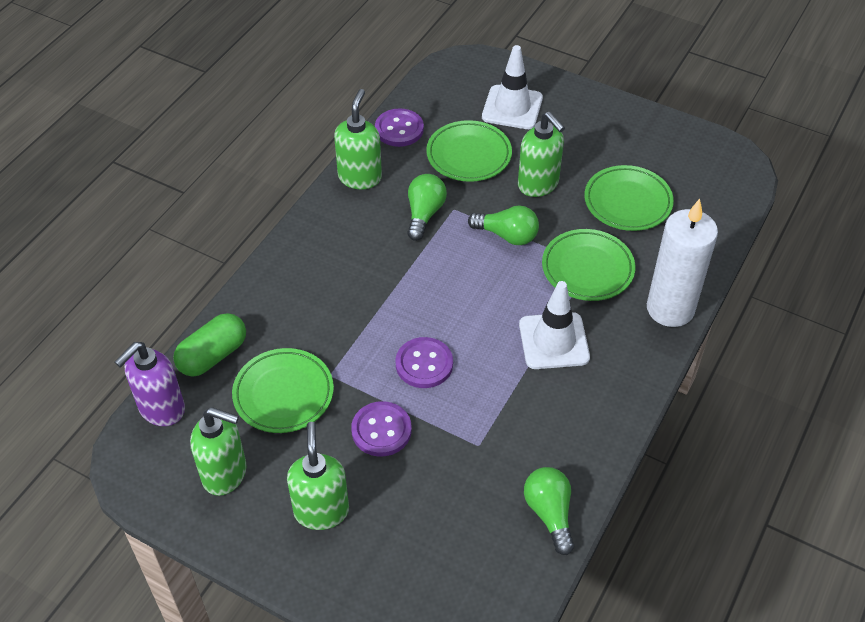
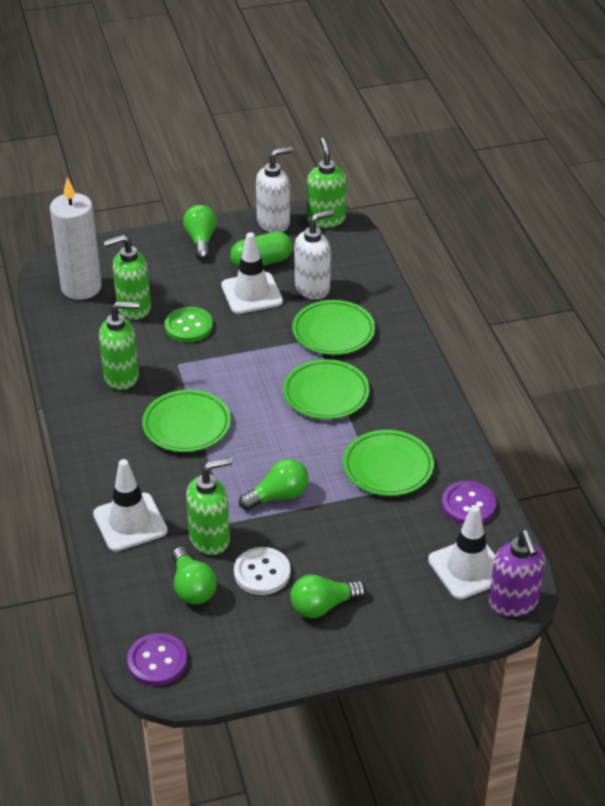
green button: none = 0 -> [165,307,213,343] = 1
green light bulb: [407,174,447,241] [468,205,539,245] [524,467,574,555] = 3 -> [172,547,217,604] [183,205,217,260] [239,459,309,510] [290,574,366,618] = 4
purple button: [351,401,412,457] [375,108,424,147] [396,337,453,388] = 3 -> [127,633,188,686] [442,481,497,524] = 2
white button: none = 0 -> [234,547,291,595] = 1
white soap dispenser: none = 0 -> [256,147,293,232] [295,210,334,300] = 2
white traffic cone: [482,45,543,129] [519,281,590,369] = 2 -> [93,459,168,552] [221,232,283,314] [428,505,495,599] = 3

